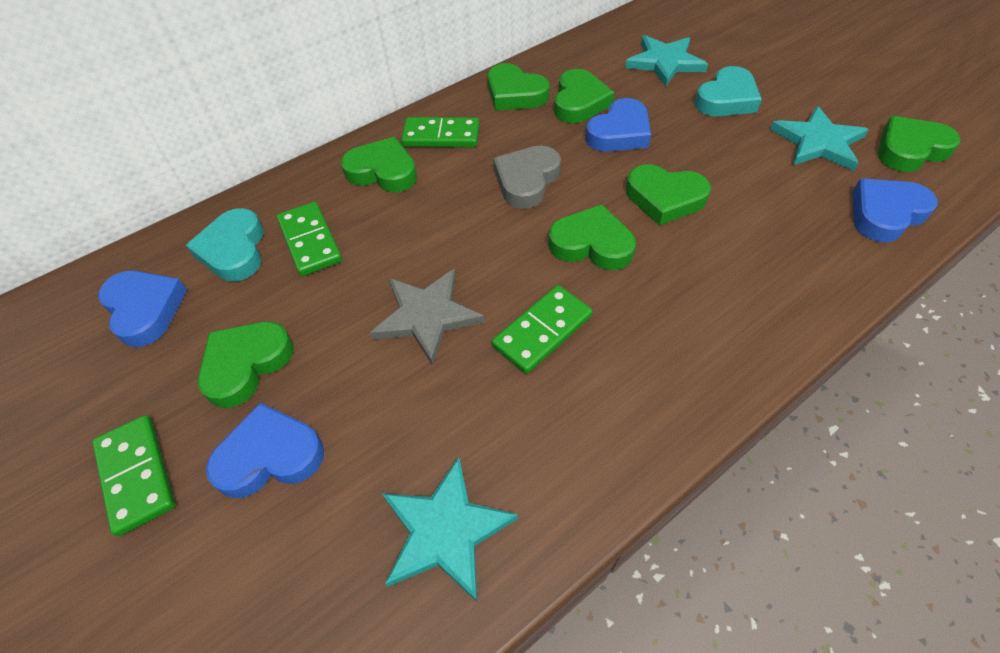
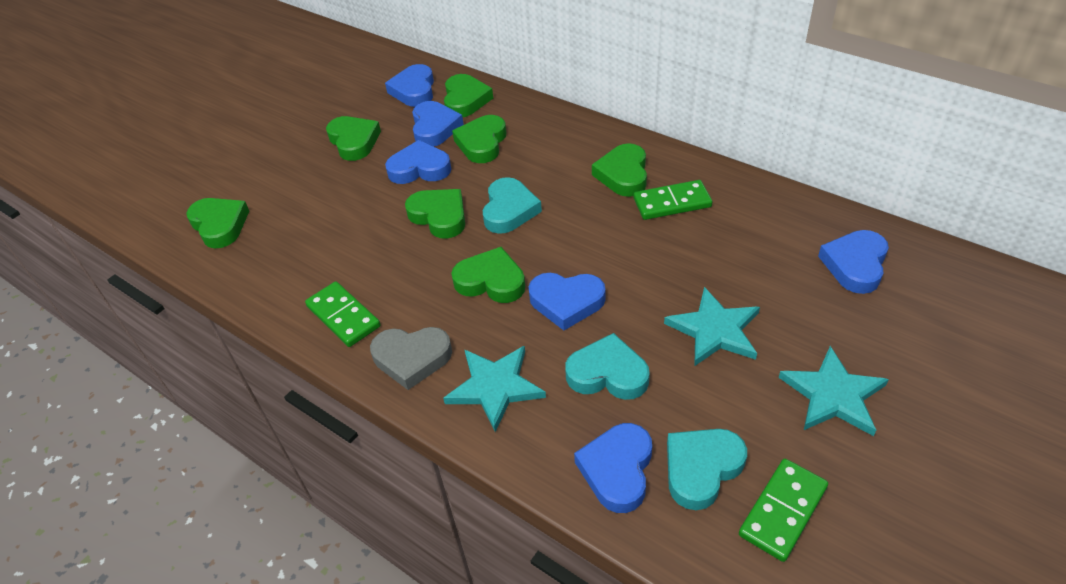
blue heart: [98,271,187,347] [206,403,324,498] [586,98,651,152] [852,179,938,242] = 4 -> [385,64,434,107] [385,140,451,184] [412,101,464,147] [529,273,606,330] [574,423,652,513] [818,230,889,294] = 6
green domino: [92,415,175,536] [277,202,342,276] [401,117,480,147] [492,285,593,374] = 4 -> [305,281,380,347] [634,180,712,220] [739,459,828,562] = 3
grey star: [370,269,485,366] = 1 -> none = 0
turquoise heart: [186,208,264,281] [694,66,762,116] = 2 -> [483,177,542,234] [565,333,650,400] [667,429,747,510] = 3

